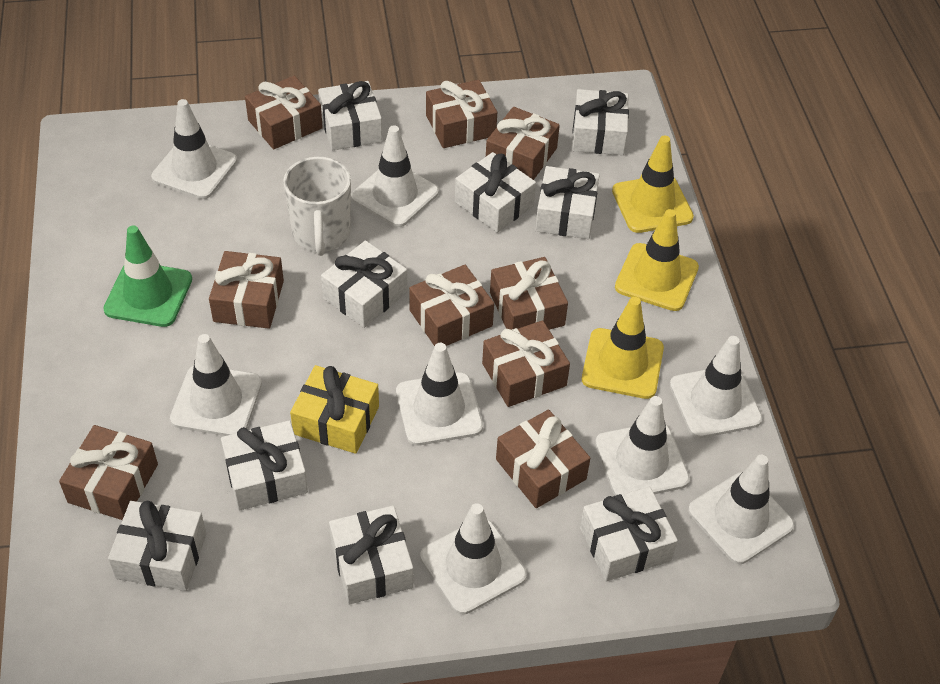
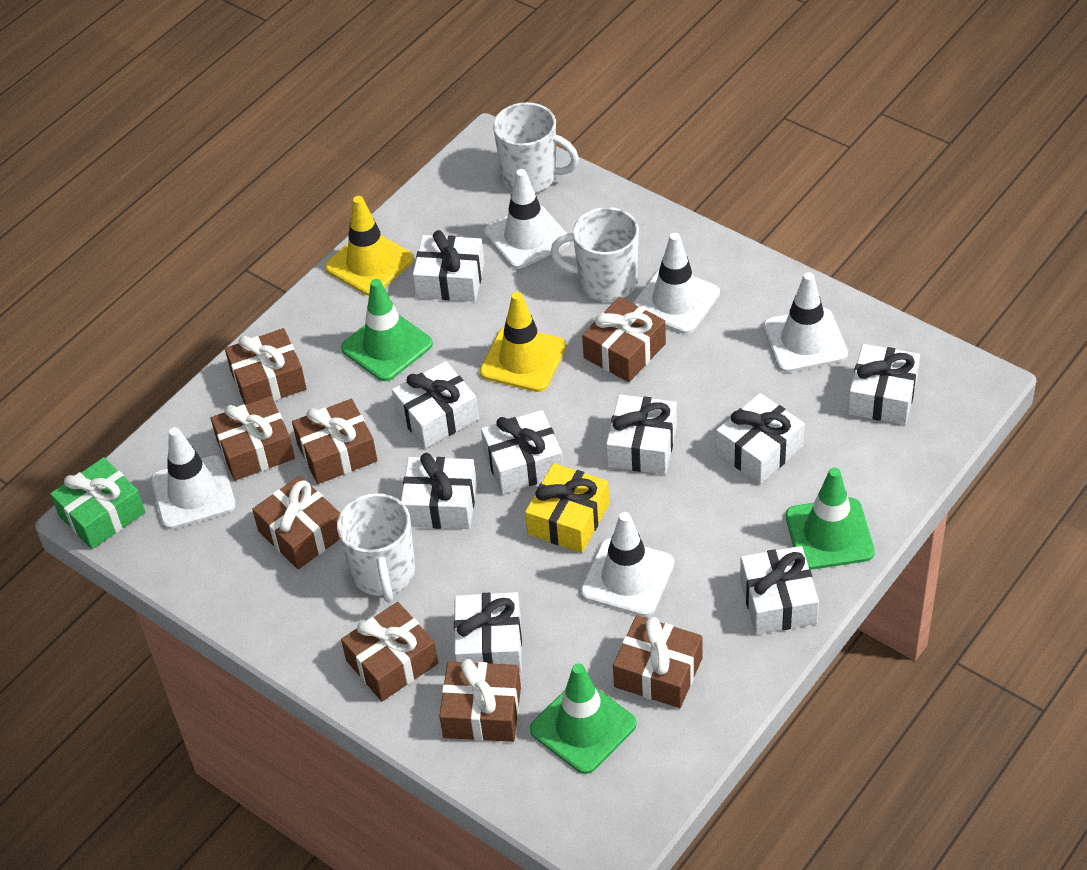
brown gift: [59,425,158,520] [209,251,284,329] [245,76,323,149] [409,265,494,346] [426,80,497,148] [482,320,570,407] [486,107,560,180] [490,257,568,330] [496,410,590,508] = 9 -> [211,396,295,481] [225,328,307,405] [252,476,340,569] [292,399,377,484] [341,602,438,701] [439,659,521,742] [582,297,666,382] [613,615,703,708] = 8
green gift: none = 0 -> [50,457,145,549] = 1
green traffic cone: [103,225,192,327] = 1 -> [341,279,433,381] [530,663,636,774] [786,467,875,570] = 3
white mug: [283,157,351,256] = 1 -> [337,493,415,603] [493,102,579,192] [550,207,639,301] = 3
white traffic cone: [151,99,237,199] [170,334,262,436] [351,125,439,227] [396,343,483,446] [420,503,527,614] [595,396,690,496] [670,336,762,438] [688,455,794,564] = 8 -> [151,427,236,529] [484,169,570,269] [580,512,674,617] [633,233,720,334] [763,272,848,373] = 5
yellow traffic cone: [582,297,664,399] [612,136,694,233] [615,209,699,311] = 3 -> [325,196,414,296] [480,292,566,392] = 2

